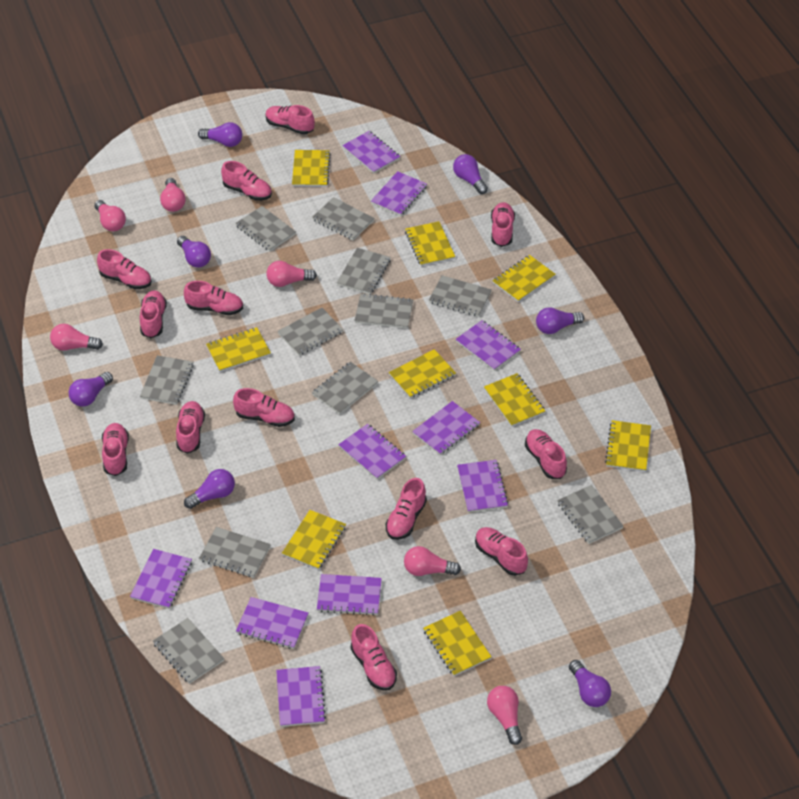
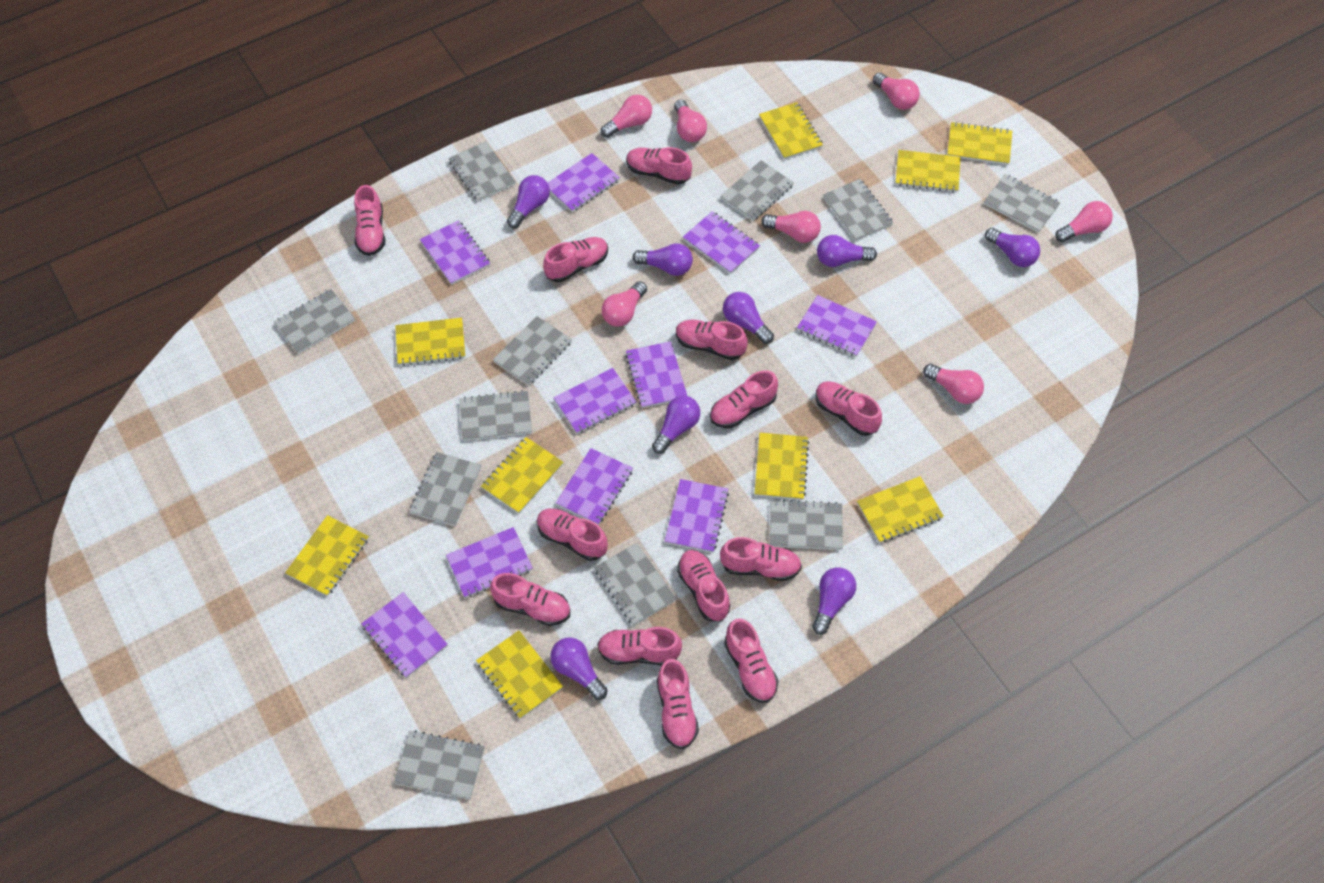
pink light bulb: [50,324,103,351] [94,200,126,231] [160,178,186,212] [266,261,317,287] [404,546,461,576] [487,686,522,745] = 6 -> [601,95,652,138] [602,281,647,327] [674,100,707,142] [761,211,821,243] [873,73,920,110] [923,364,984,404] [1055,201,1113,242] = 7
purple light bulb: [69,372,113,407] [177,236,211,268] [184,469,235,509] [198,122,242,147] [453,154,488,194] [536,307,584,334] [569,660,611,707] = 7 -> [507,175,550,228] [550,638,608,700] [633,243,693,276] [652,396,700,454] [723,292,774,344] [812,567,856,635] [817,235,877,267] [985,228,1040,267] = 8

